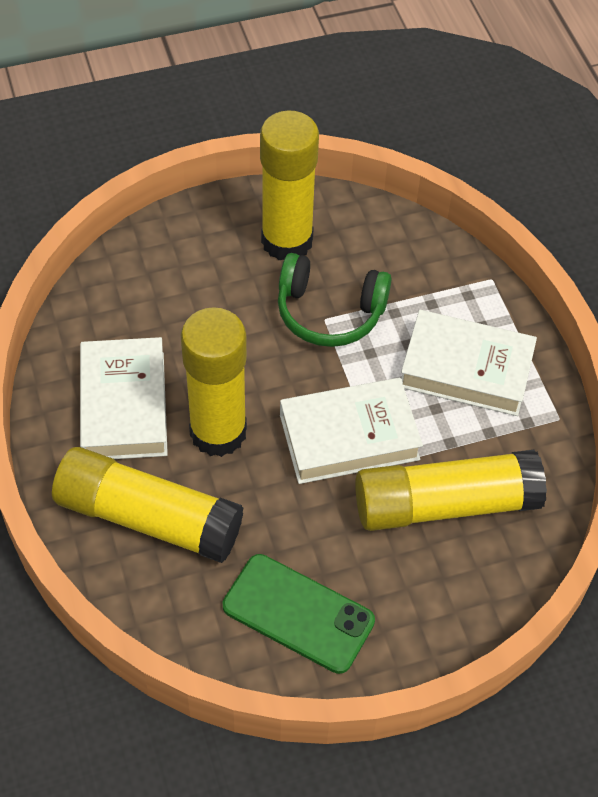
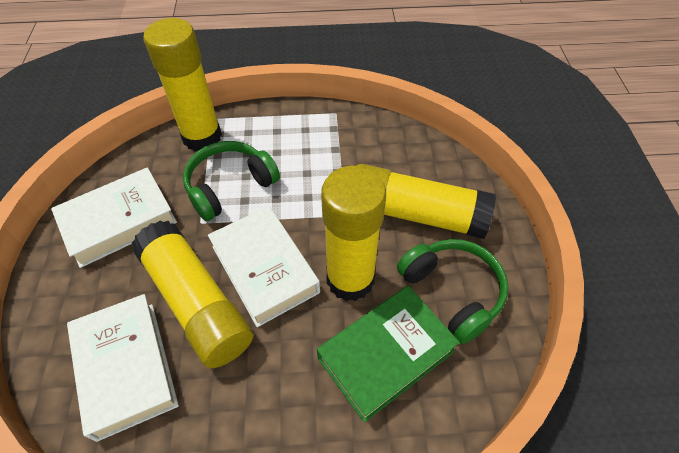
green book: none = 0 -> [317,286,460,423] = 1
green headphones: [278,253,391,347] = 1 -> [183,141,280,221] [397,239,509,344] = 2
green phone: [223,554,375,674] = 1 -> none = 0

